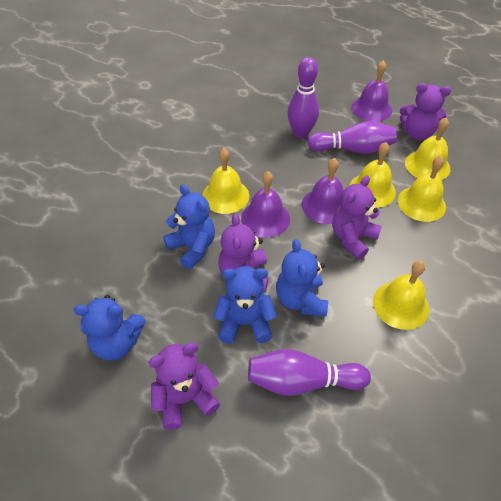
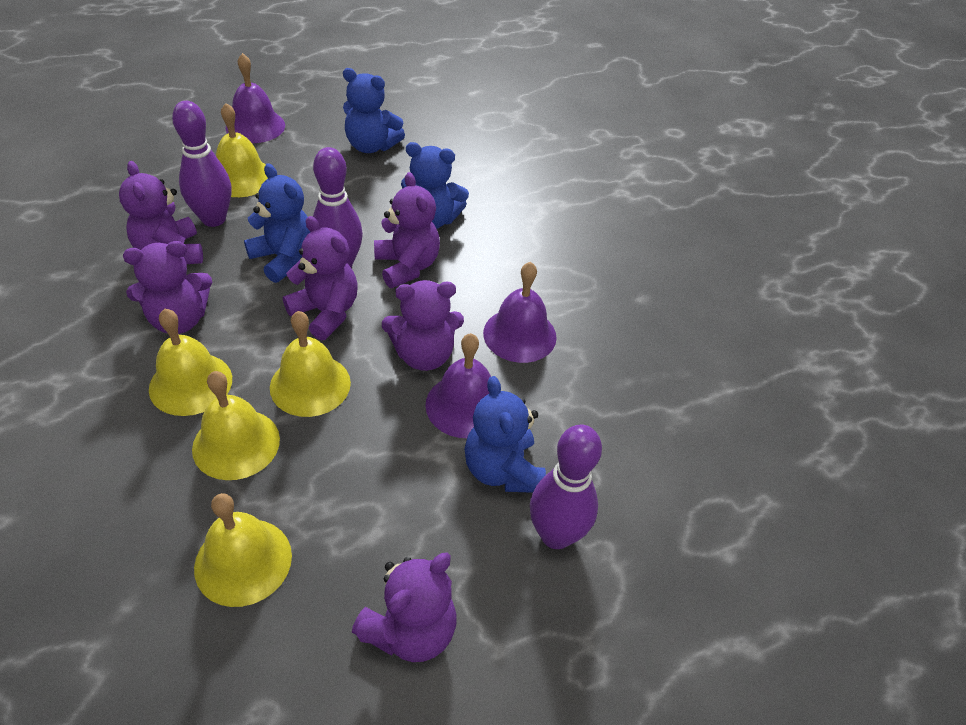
purple teddy bear: [148,343,220,430] [218,214,268,292] [332,175,382,259] [400,83,451,140] = 4 -> [119,161,203,264] [123,241,212,334] [283,216,358,341] [352,553,457,662] [374,172,440,288] [382,280,464,371] = 6

